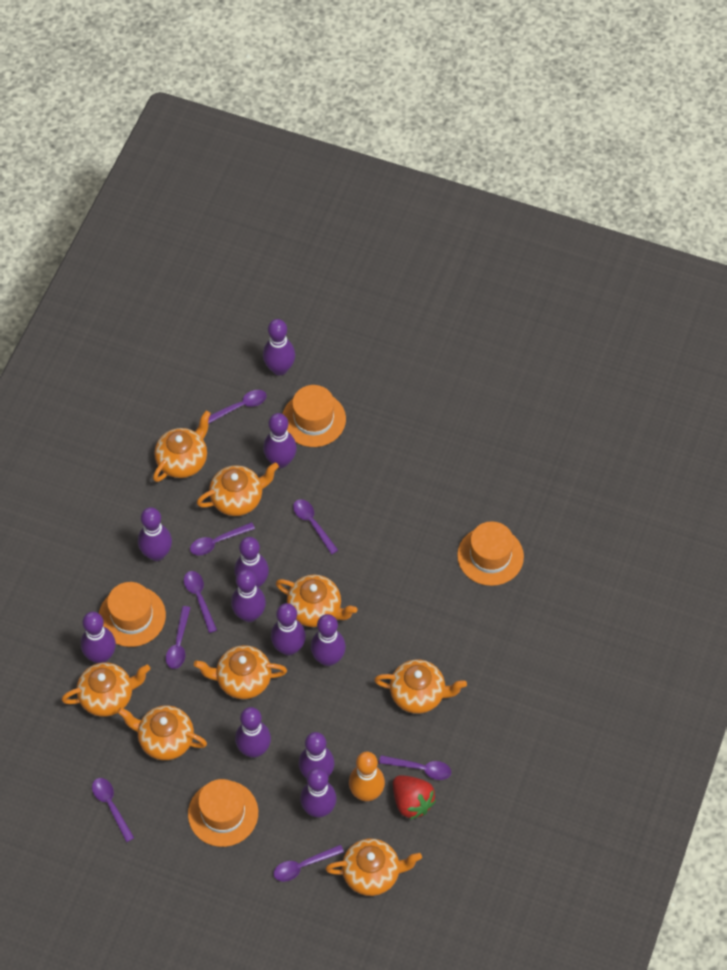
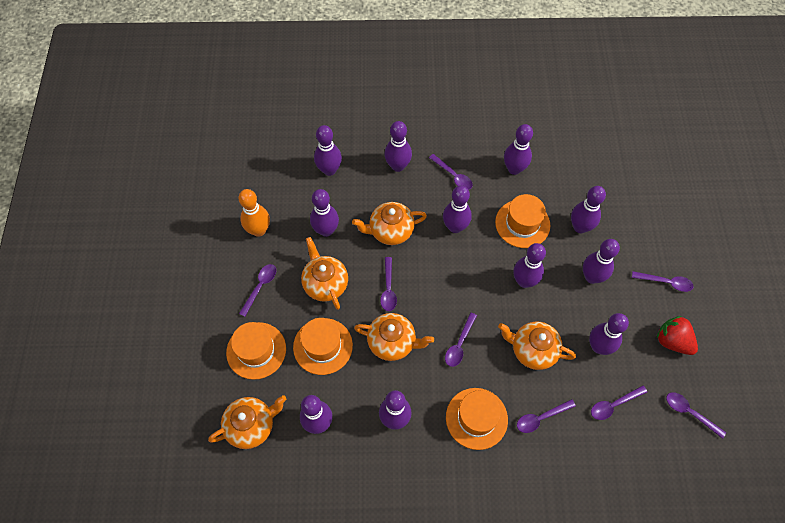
orange teapot: [62,662,150,717] [117,705,207,760] [153,411,211,482] [194,645,287,699] [197,462,279,516] [276,575,357,627] [325,839,422,896] [374,659,467,714] = 8 -> [208,395,286,449] [301,237,348,310] [352,202,427,245] [354,313,434,361] [498,322,576,370] = 5

